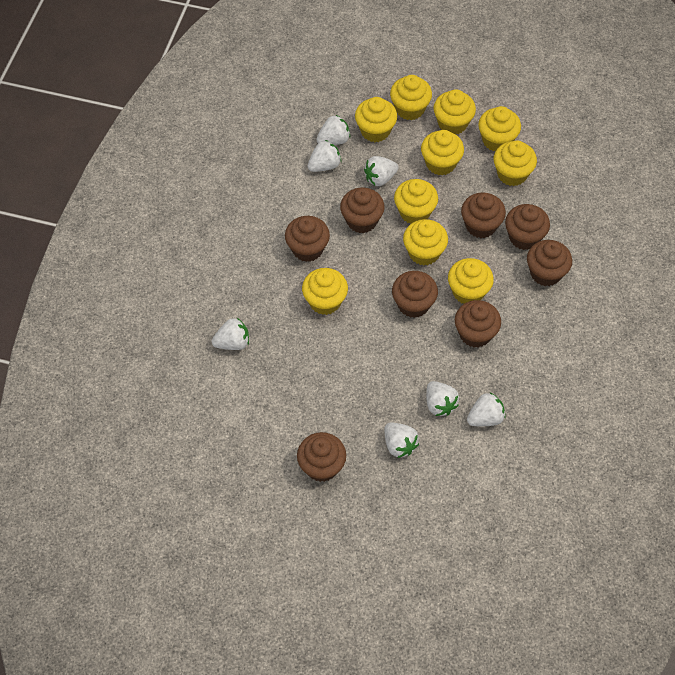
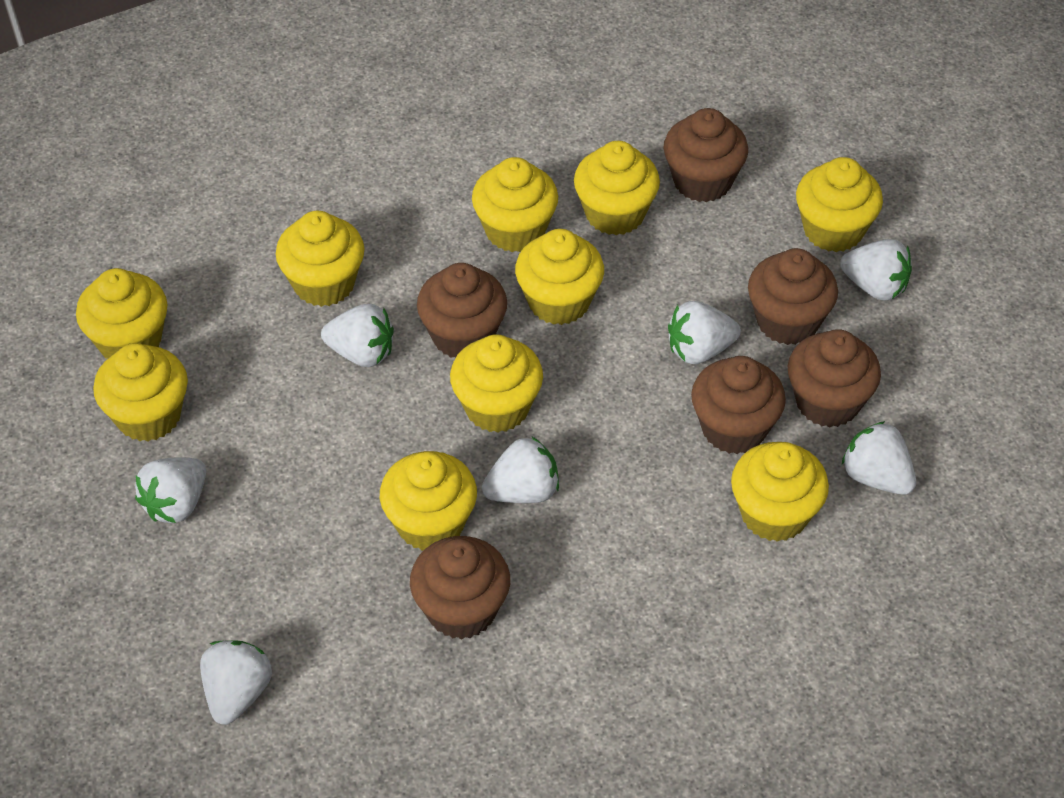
brown cupcake: [285,216,330,262] [297,432,346,482] [340,188,385,233] [392,271,438,318] [455,300,501,348] [461,192,506,238] [505,204,550,250] [527,240,572,286] = 8 -> [410,536,510,640] [417,263,507,358] [663,108,748,202] [691,356,786,454] [748,248,838,345] [788,329,881,427] = 6

